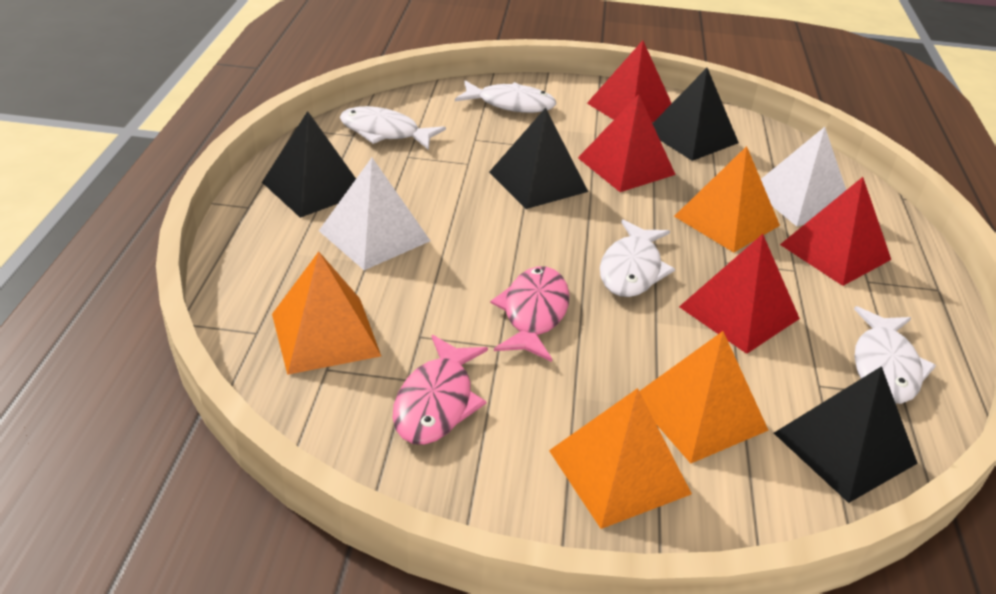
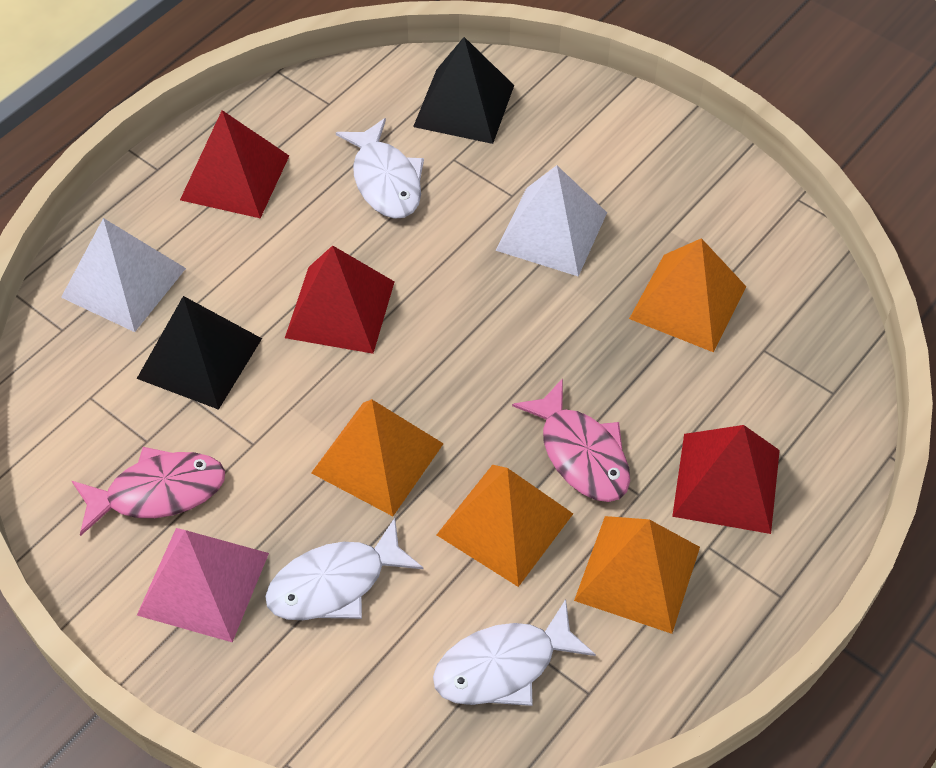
black pyramid: [262,111,356,218] [489,108,588,209] [652,68,739,161] [774,366,918,503] = 4 -> [137,296,262,410] [413,37,514,144] = 2
pink pyramid: none = 0 -> [137,528,269,642] = 1
red pyramid: [578,94,676,192] [587,40,672,122] [679,234,800,354] [780,177,891,286] = 4 -> [180,110,289,218] [285,245,394,354] [672,425,780,534] = 3
white fish: [340,106,446,150] [455,80,556,113] [600,219,675,297] [854,306,936,404] = 4 -> [265,518,423,620] [336,118,424,219] [433,599,596,706] = 3

